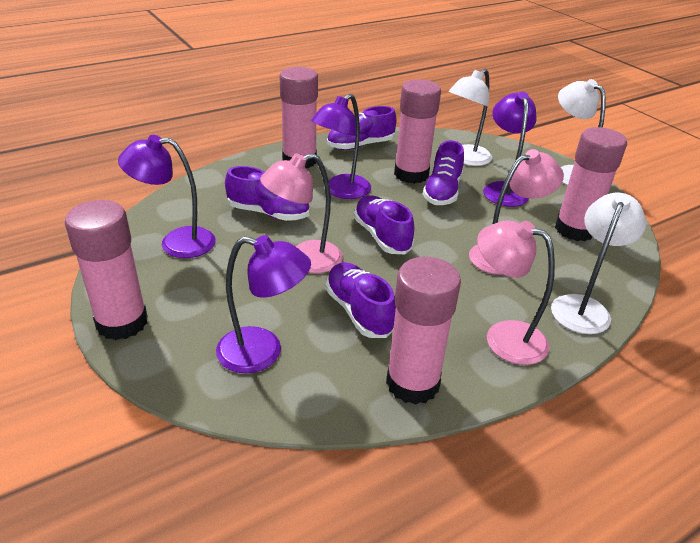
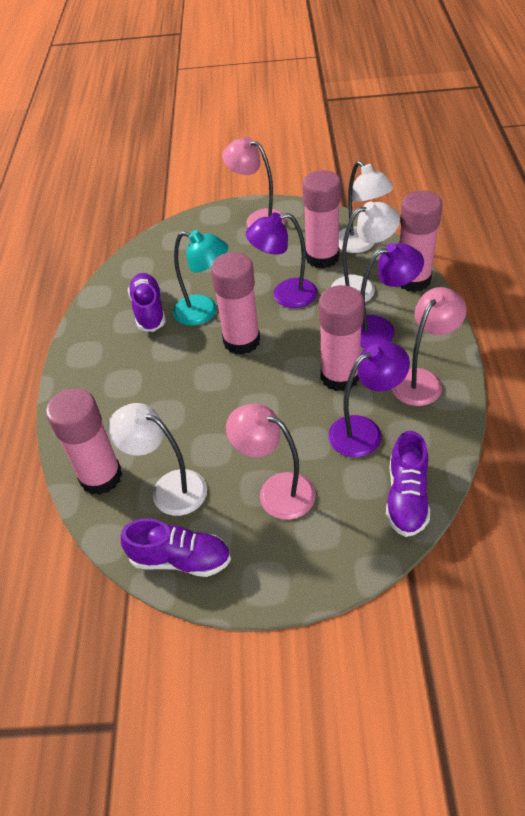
purple lamp: [118,135,216,258] [216,235,311,373] [311,94,371,199] [483,91,537,207] = 4 -> [246,213,318,308] [328,341,410,458] [360,243,424,348] = 3
purple shoe: [225,166,310,221] [325,262,396,338] [327,106,397,150] [354,195,414,254] [423,141,464,205] = 5 -> [121,518,231,577] [128,273,166,332] [386,431,430,537] = 3
turquoise lamp: none = 0 -> [173,230,228,326] = 1

